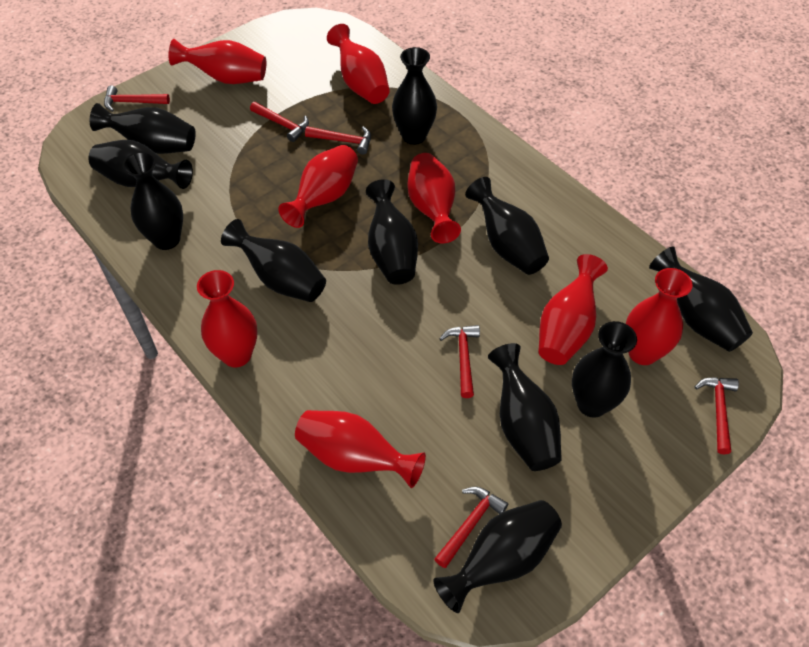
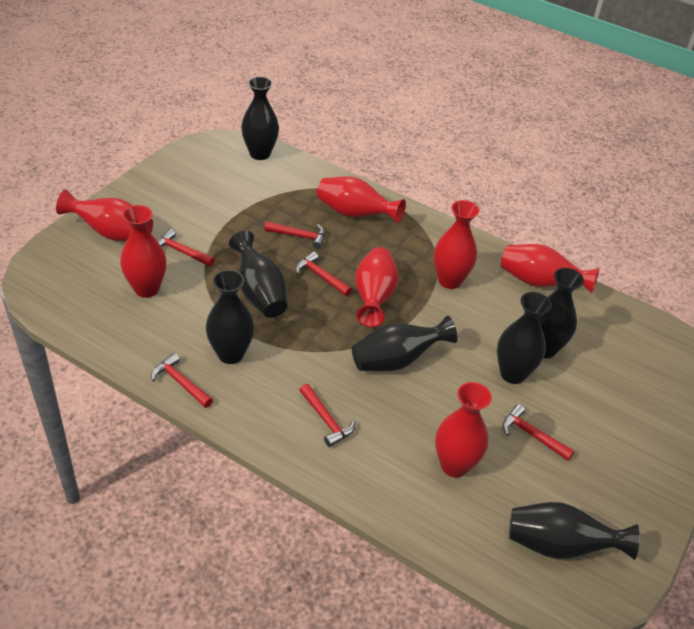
black vase: [89,140,193,189] [90,103,196,154] [123,152,183,250] [221,219,326,302] [366,179,418,285] [392,47,437,145] [433,500,562,613] [465,177,549,275] [488,343,562,471] [572,321,637,418] [649,246,753,352] = 11 -> [206,270,254,364] [229,231,287,318] [241,76,279,160] [352,316,457,371] [497,292,552,384] [509,502,639,560] [539,268,584,358] = 7
red vase: [169,39,266,84] [197,270,258,367] [278,145,358,228] [295,410,426,488] [327,24,390,104] [407,153,461,243] [538,254,608,365] [626,268,692,365] = 8 -> [56,190,153,241] [120,205,166,298] [317,176,406,223] [355,247,398,327] [434,200,479,289] [435,382,492,478] [501,244,600,293] = 7

